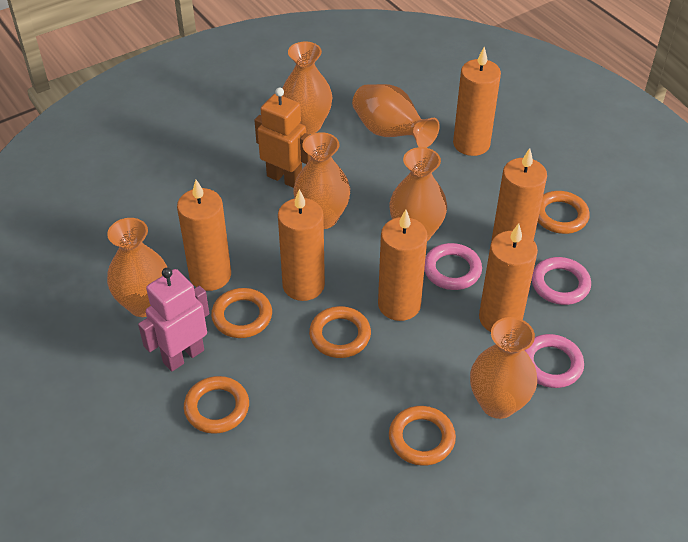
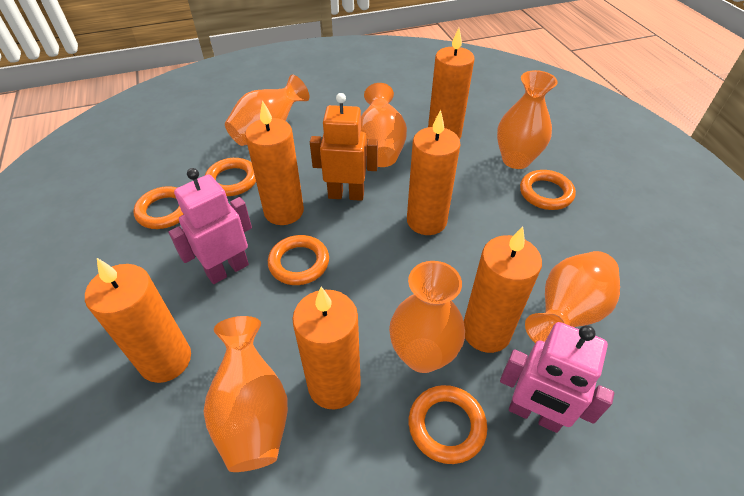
pink ring: [424,243,482,290] [525,334,584,388] [532,257,591,305] = 3 -> none = 0
pink robot: [138,268,209,372] = 1 -> [169,168,252,284] [500,322,614,433] = 2

